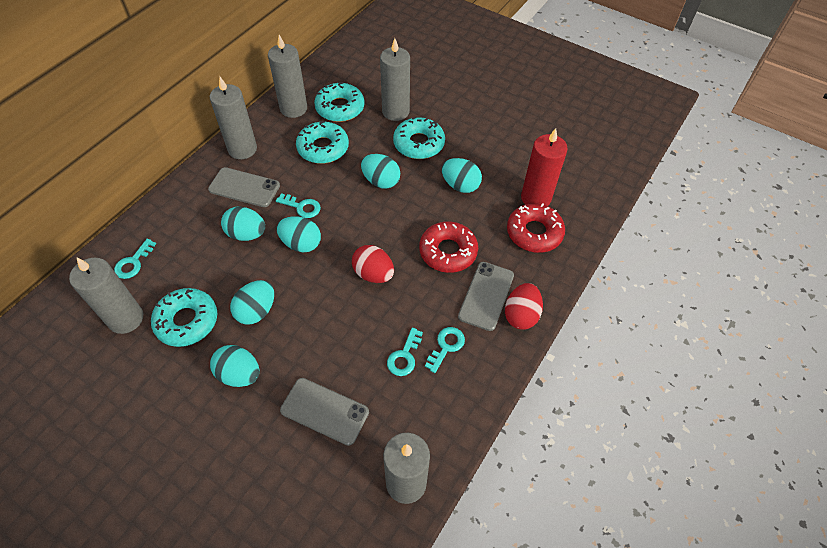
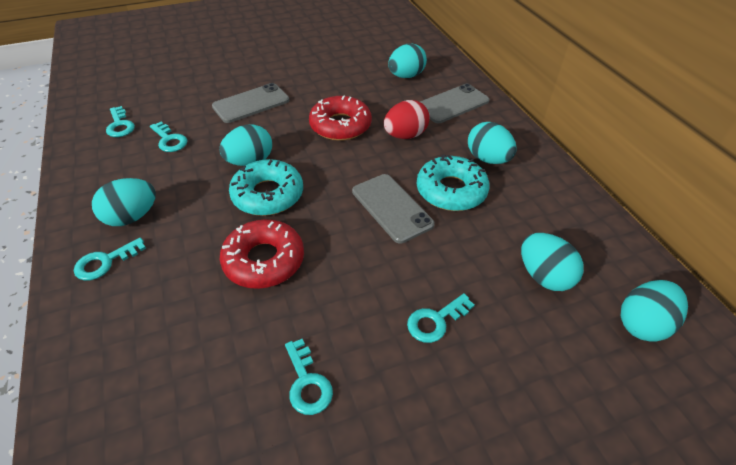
grey candle: [69,257,143,334] [210,77,257,159] [268,35,307,118] [380,38,410,121] [383,433,430,504] = 5 -> none = 0
red candle: [521,128,568,206] = 1 -> none = 0
red egg: [352,245,394,283] [505,283,543,330] = 2 -> [384,100,430,139] = 1
turquoise donut: [151,288,217,347] [296,121,349,164] [314,82,365,122] [393,116,445,159] = 4 -> [229,159,303,216] [417,154,490,211] = 2
turquoise key: [114,239,156,279] [276,193,321,218] [387,328,423,376] [425,327,465,373] = 4 -> [74,237,146,281] [106,106,135,137] [150,122,188,152] [285,339,333,415] [407,293,474,343] = 5

